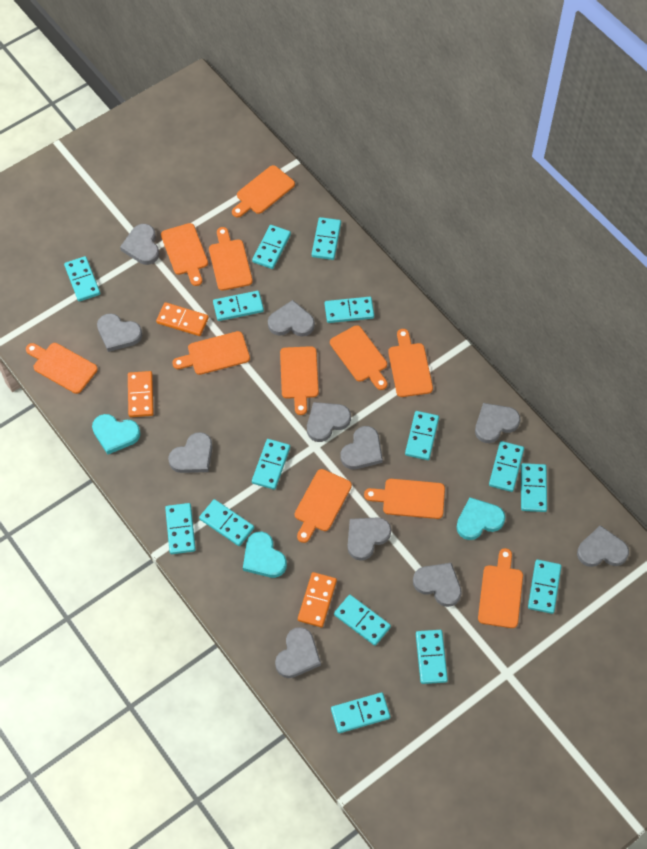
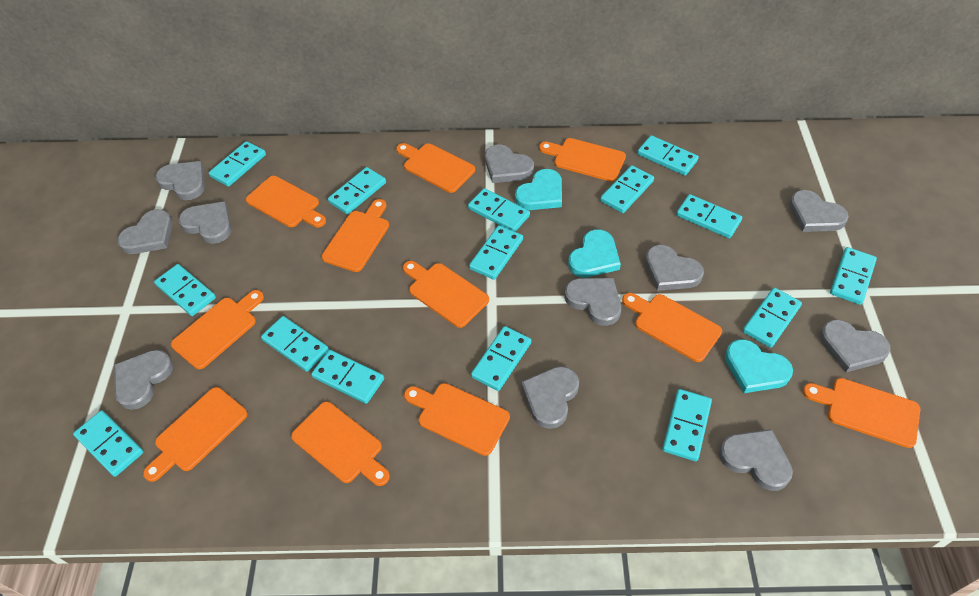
orange domino: [128,371,154,417] [156,302,209,336] [298,572,337,627] = 3 -> none = 0

